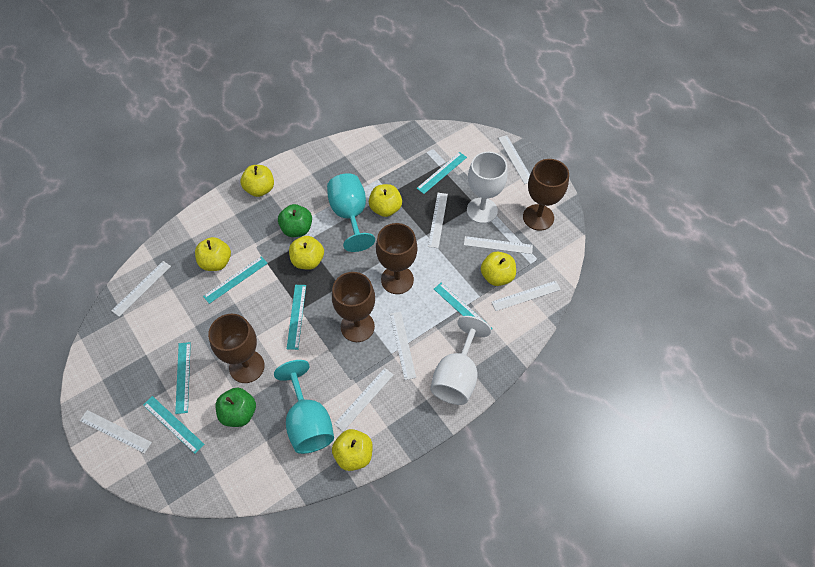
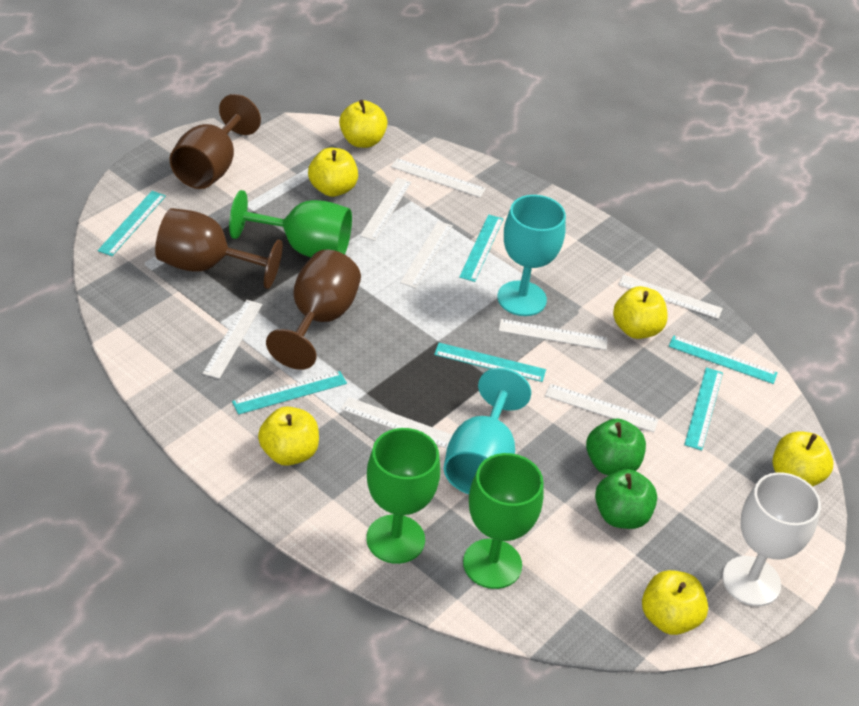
brown goblet: [208,314,265,383] [332,272,375,342] [376,223,417,294] [523,159,569,231] = 4 -> [155,208,283,289] [170,94,261,189] [266,249,361,370] = 3
green goblet: none = 0 -> [229,190,352,257] [366,428,440,564] [463,453,544,589] = 3
white goblet: [430,316,491,405] [467,152,508,223] = 2 -> [722,472,821,606] = 1

